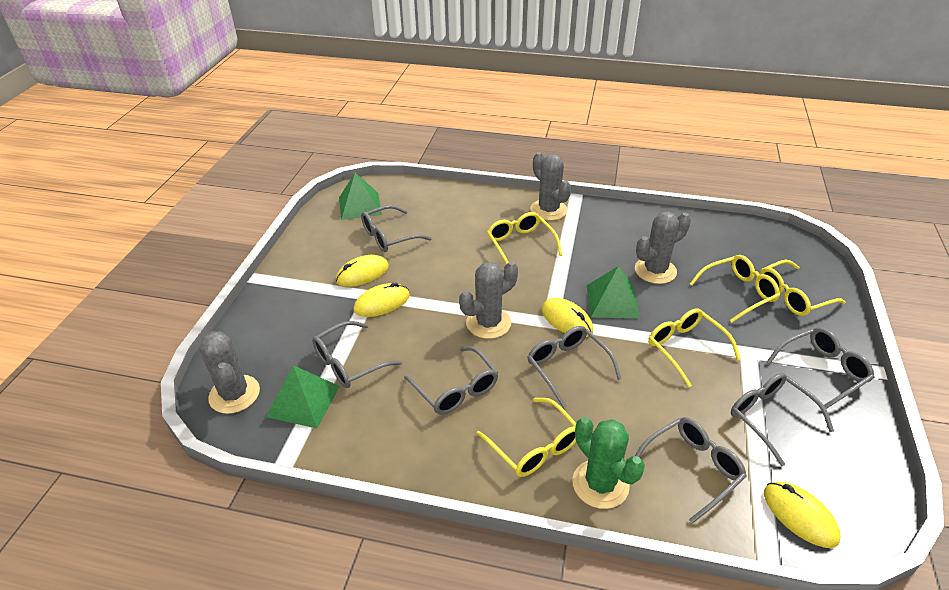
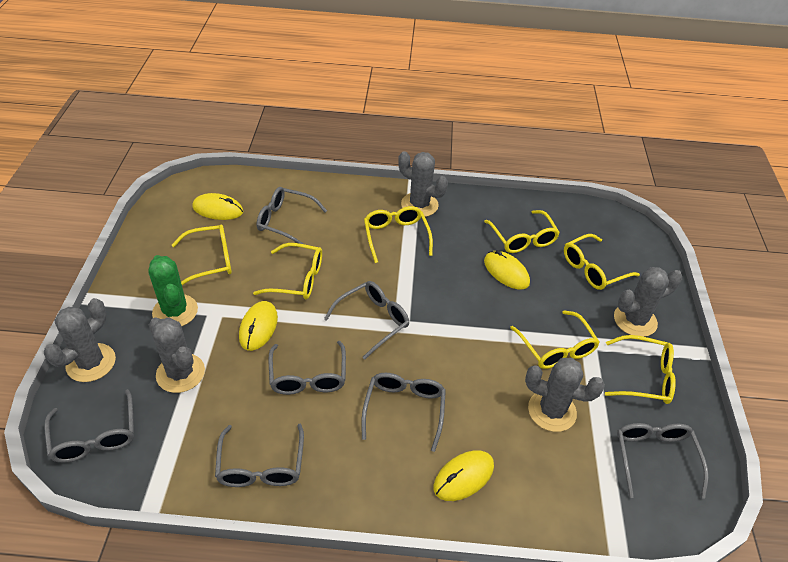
green pyramid: [266,365,340,428] [339,173,382,220] [587,266,640,318] = 3 -> none = 0
grey cactus: [200,331,260,414] [459,261,518,339] [530,152,571,221] [635,212,691,284] = 4 -> [44,298,116,382] [149,317,205,393] [398,151,448,217] [525,358,605,432] [614,267,682,337] = 5
yellow glasses: [476,398,576,477] [487,212,562,264] [648,308,741,387] [690,255,780,322] [759,260,846,316] = 5 -> [172,225,232,285] [253,243,322,299] [364,206,433,263] [484,210,560,253] [510,310,600,369] [564,234,640,290] [605,335,676,404] = 7

